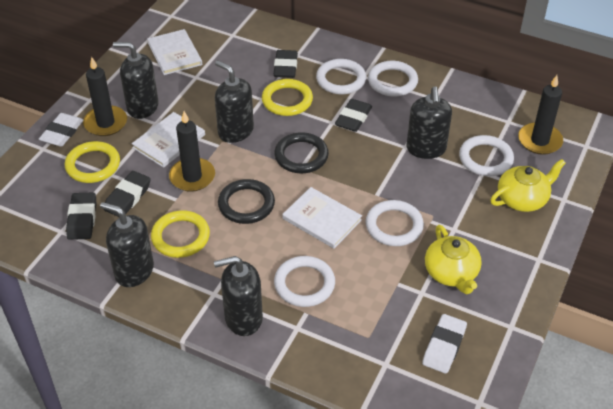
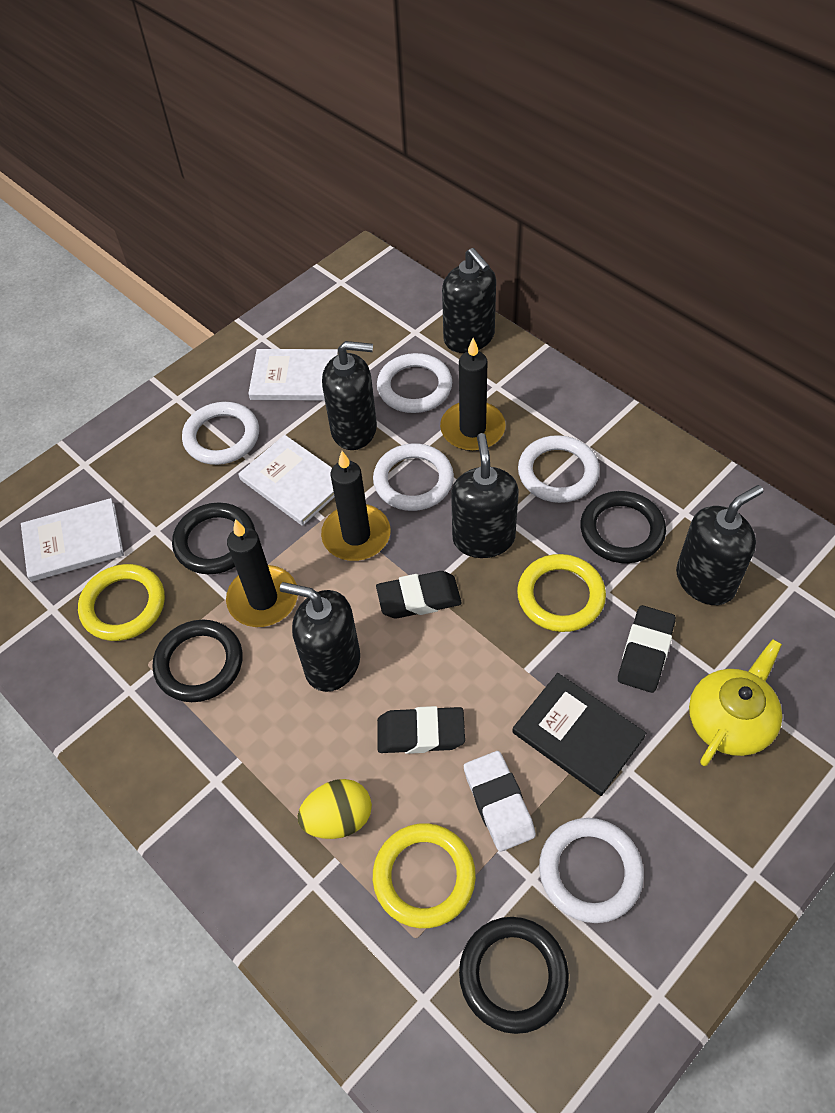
black book: none = 0 -> [512,673,646,796] = 1
black eraser: [66,192,96,240] [104,171,151,217] [274,50,298,78] [335,99,372,132] = 4 -> [376,571,462,618] [377,706,465,754] [618,605,676,693] = 3
black ring: [218,179,275,224] [274,132,329,173] = 2 -> [153,620,243,702] [172,503,255,574] [459,917,569,1034] [581,491,666,563] = 4
white eraser: [39,113,83,146] [422,314,467,374] = 2 -> [464,751,536,852] = 1
yellow egg: none = 0 -> [298,779,372,839] = 1
yellow teapot: [425,225,482,294] [490,159,566,212] = 2 -> [689,639,782,766] = 1

